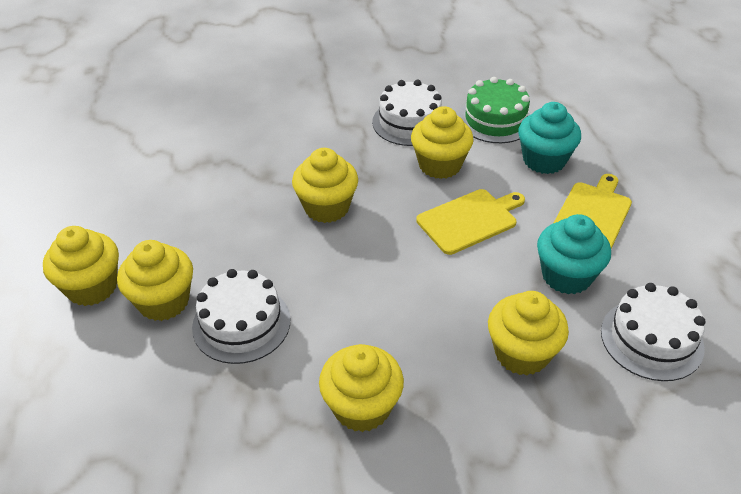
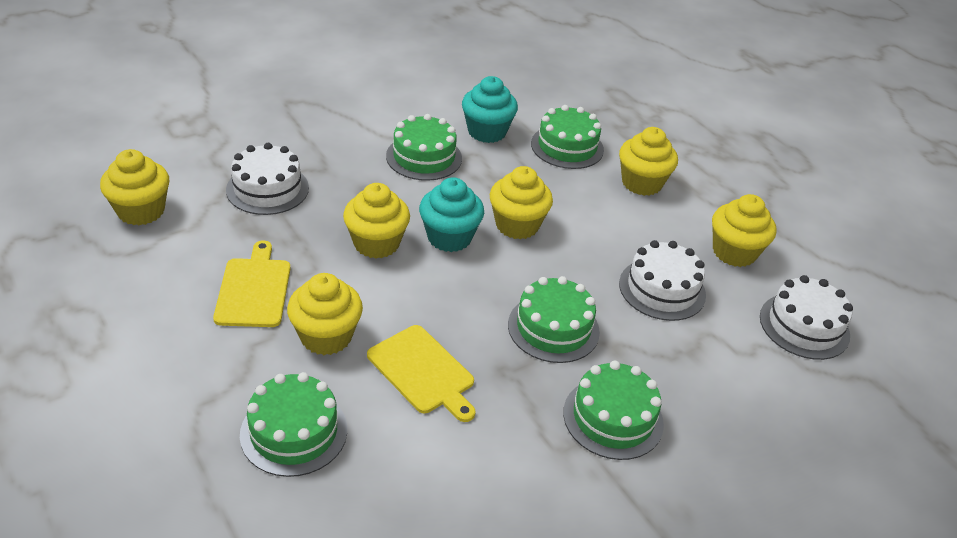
green cake: [458,77,531,143] = 1 -> [240,372,347,477] [386,114,462,181] [508,276,600,363] [531,105,604,169] [563,360,664,460] = 5

